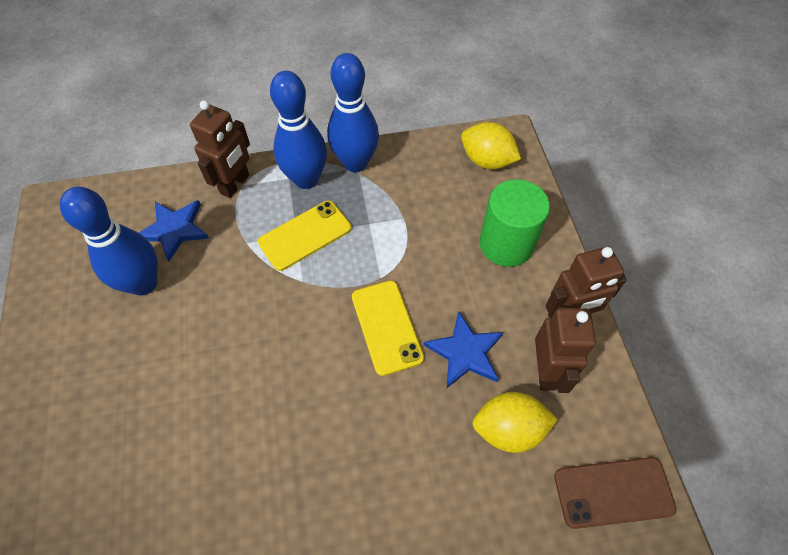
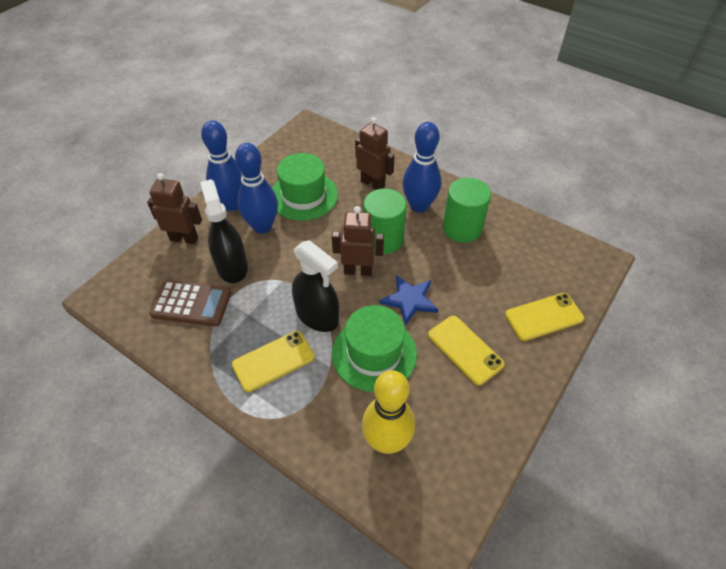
black spray bottle: none = 0 -> [200,179,248,283] [292,240,339,332] = 2
blue star: [139,200,209,262] [423,311,503,388] = 2 -> [379,275,439,326] = 1
brown calculator: none = 0 -> [149,280,231,326] = 1
brown phone: [554,457,676,529] = 1 -> none = 0
green cylinder: [480,179,550,267] = 1 -> [363,189,407,254] [443,178,491,243] = 2
green hat: none = 0 -> [272,153,338,221] [332,305,417,392] = 2
yellow bowling pin: none = 0 -> [362,370,415,454] = 1
yellow lemon: [461,122,521,169] [473,392,558,453] = 2 -> none = 0
yellow phone: [258,200,351,271] [352,281,424,376] = 2 -> [232,331,315,392] [428,316,505,385] [505,293,584,341] = 3

